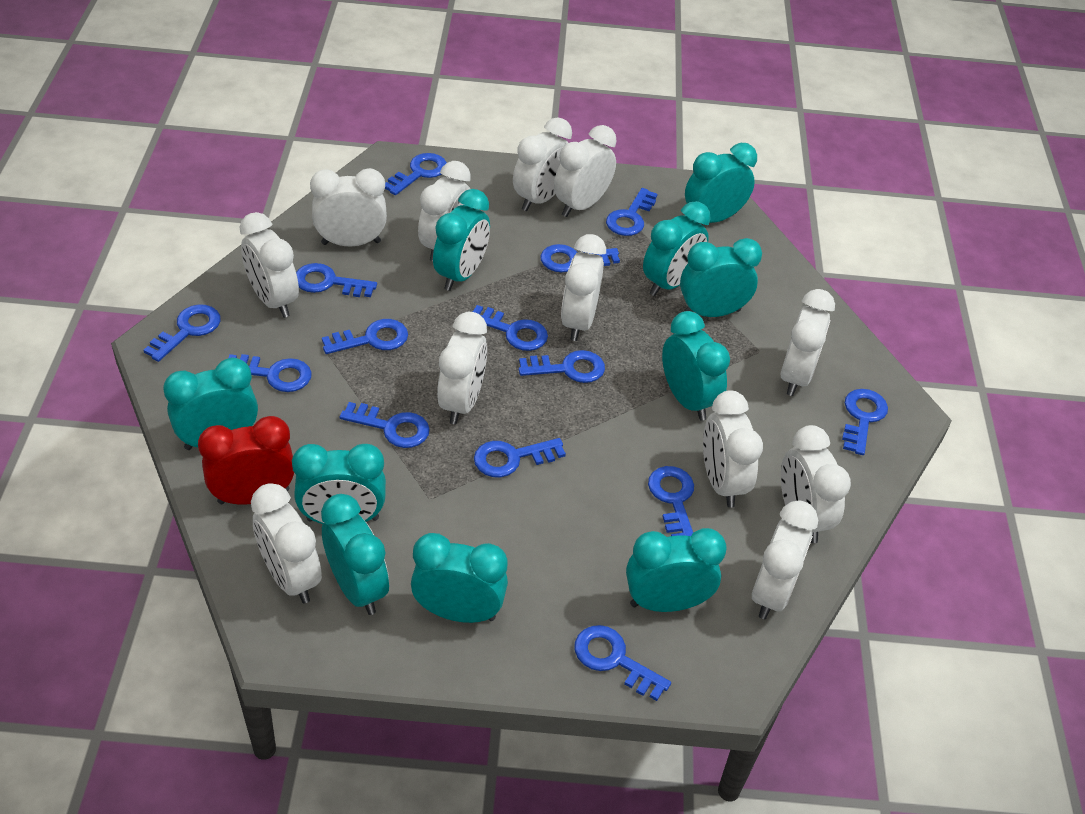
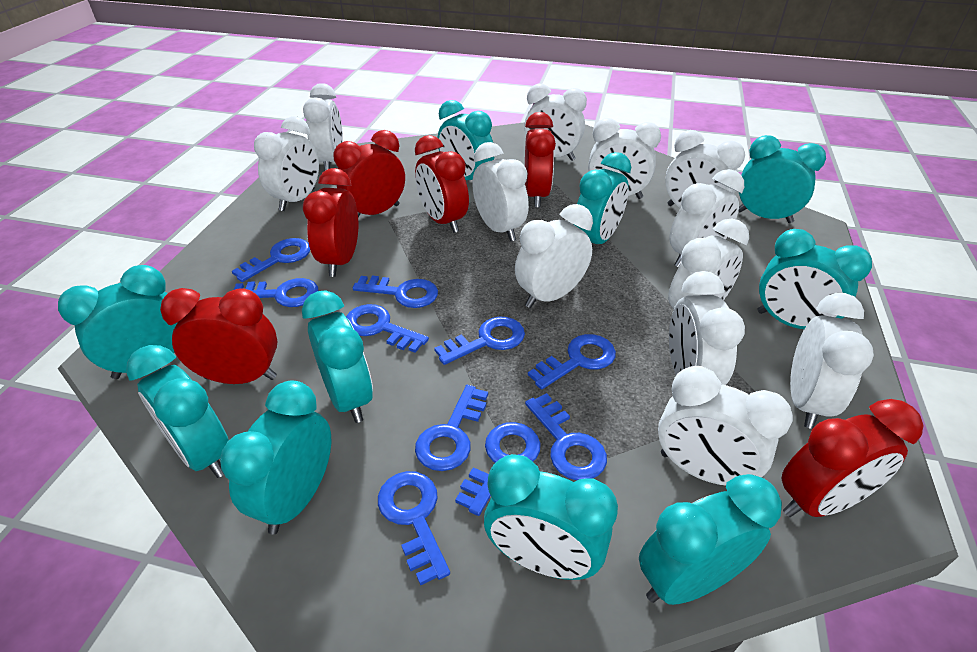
blue key: [144,304,221,362] [228,354,312,392] [296,263,377,297] [322,319,408,354] [340,402,430,448] [385,153,447,195] [473,305,548,351] [474,438,566,477] [519,350,605,383] [540,244,620,273] [575,625,671,701] [606,188,657,236] [648,466,694,536] [842,389,888,455] = 14 -> [232,238,310,282] [234,278,318,307] [346,304,429,353] [353,276,438,308] [378,471,450,586] [415,385,488,471] [434,317,525,365] [455,422,541,516] [525,393,607,480] [528,334,616,389] = 10
red clock: [198,416,294,505] = 1 -> [160,288,277,384] [303,168,358,277] [333,130,405,218] [415,135,469,233] [525,112,556,207] [781,399,923,517] = 6

